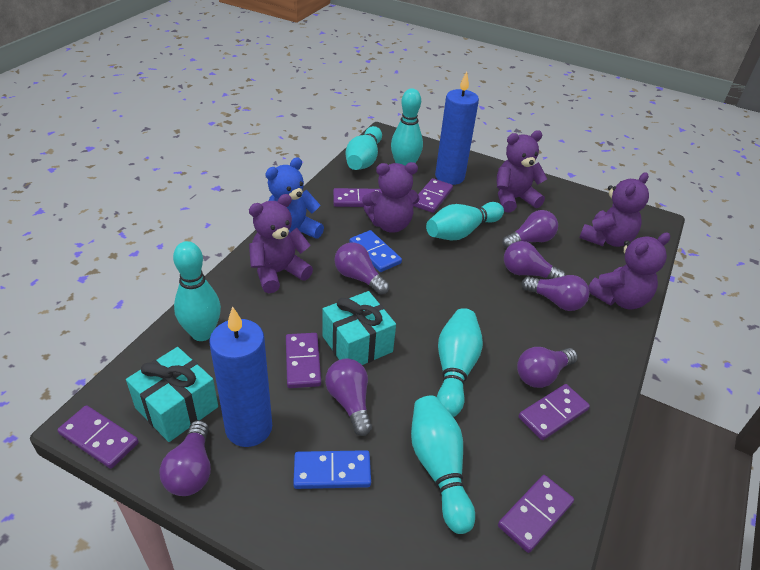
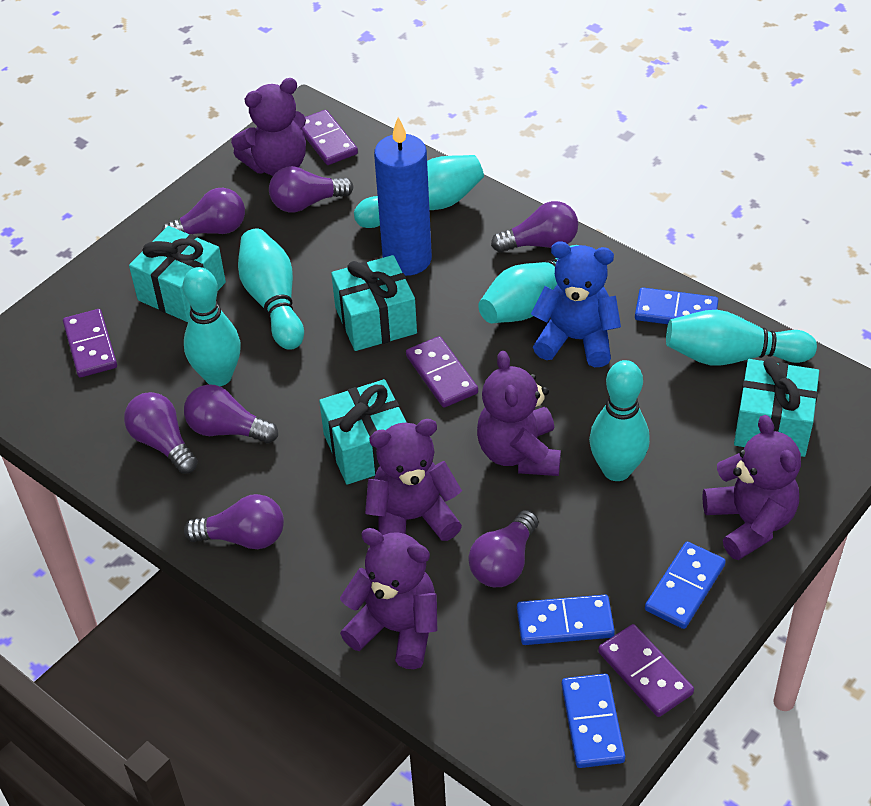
blue candle: [209,306,272,447] [435,71,479,185] = 2 -> [374,117,432,276] = 1
blue domino: [293,450,371,489] [350,230,402,272] = 2 -> [517,595,615,645] [561,674,625,768] [635,287,719,324] [645,542,726,629] = 4
purple domino: [58,405,139,469] [286,333,321,388] [333,188,382,207] [413,178,453,213] [498,475,574,553] [519,384,590,440] = 6 -> [63,309,117,377] [301,110,358,165] [406,336,478,408] [598,624,694,717] = 4
turquoise gift: [126,347,218,442] [323,291,396,365] = 2 -> [129,226,226,322] [319,379,407,485] [331,255,417,351] [734,358,819,457] = 4

